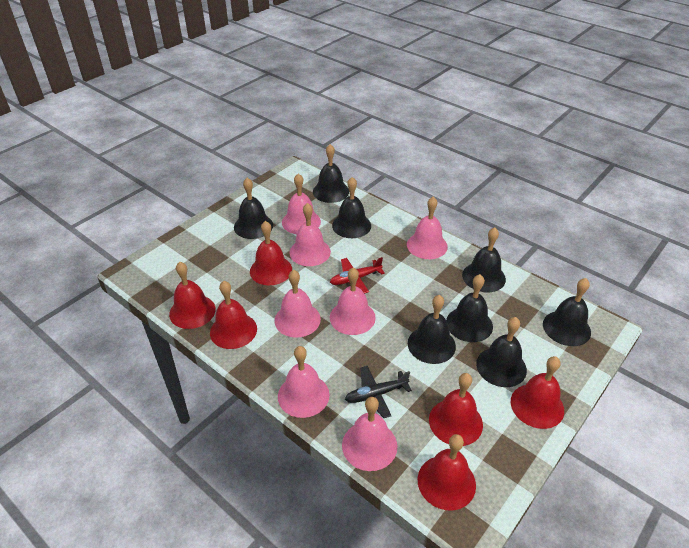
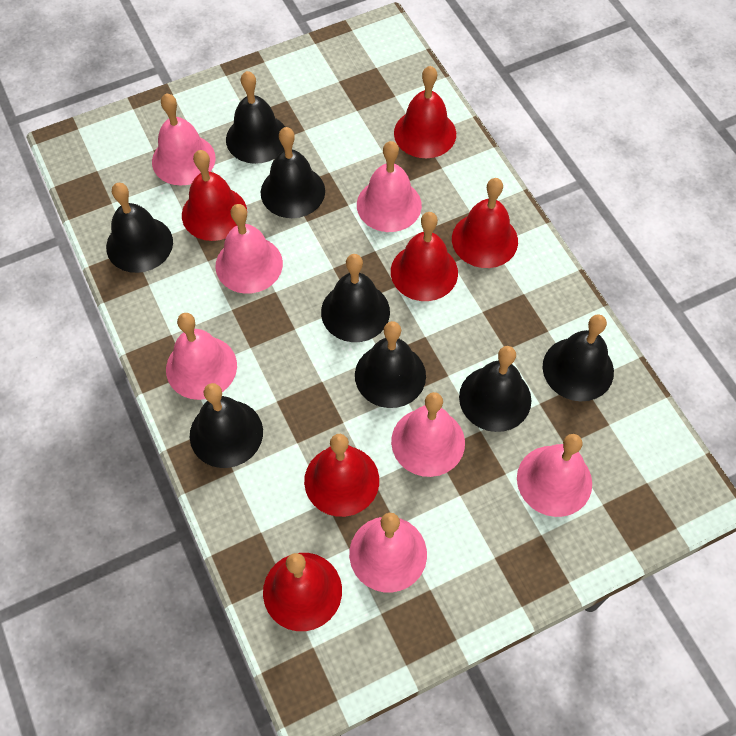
black plane: [345,366,412,418] = 1 -> none = 0
red plane: [330,257,385,294] = 1 -> none = 0

